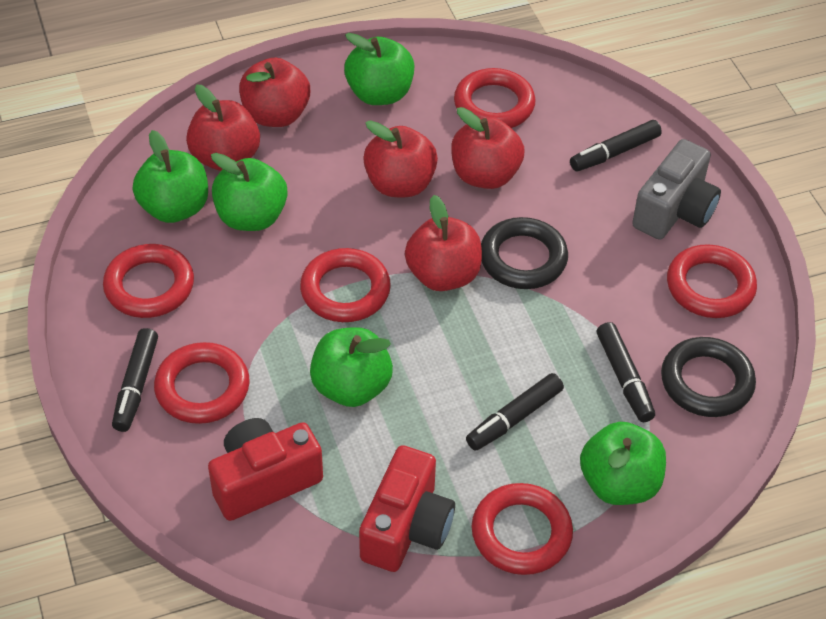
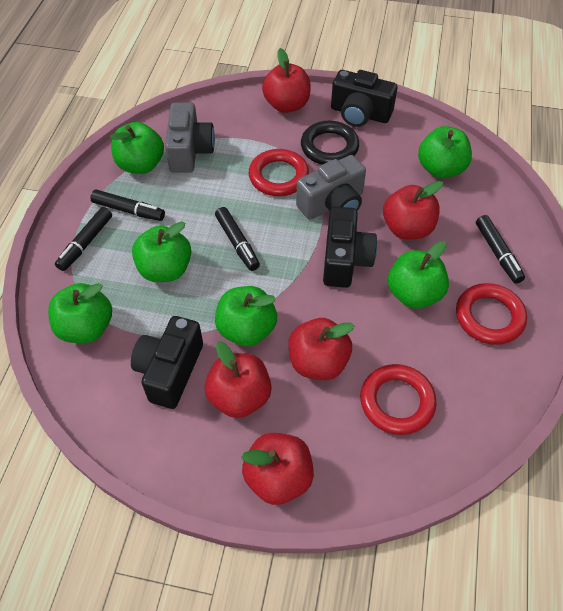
black camera: none = 0 -> [131,316,203,409] [323,207,377,288] [331,70,398,127] = 3
black ring: [481,217,568,289] [661,337,756,417] = 2 -> [301,121,359,165] = 1
green apple: [133,130,208,223] [211,153,288,231] [310,327,393,407] [344,33,414,105] [580,422,666,505] = 5 -> [48,283,112,343] [110,122,164,174] [132,221,191,282] [215,286,277,346] [388,241,449,309] [418,126,472,179] = 6
grey camera: [632,139,721,240] = 1 -> [165,102,215,173] [296,155,366,220] = 2
red camera: [208,418,323,521] [359,445,455,572] = 2 -> none = 0
red ring: [103,244,194,318] [154,342,250,424] [300,248,391,322] [454,68,535,128] [472,483,573,575] [667,244,757,318] = 6 -> [248,149,309,196] [360,364,437,435] [456,283,527,345] = 3

